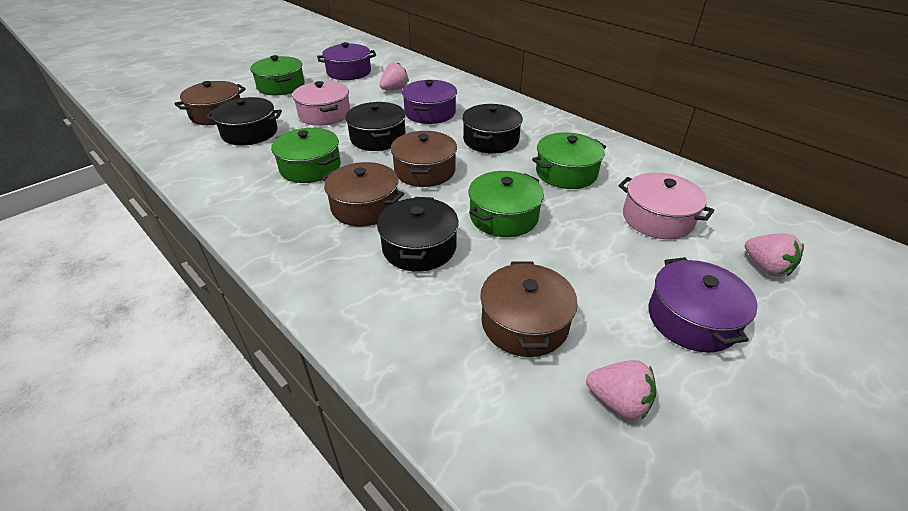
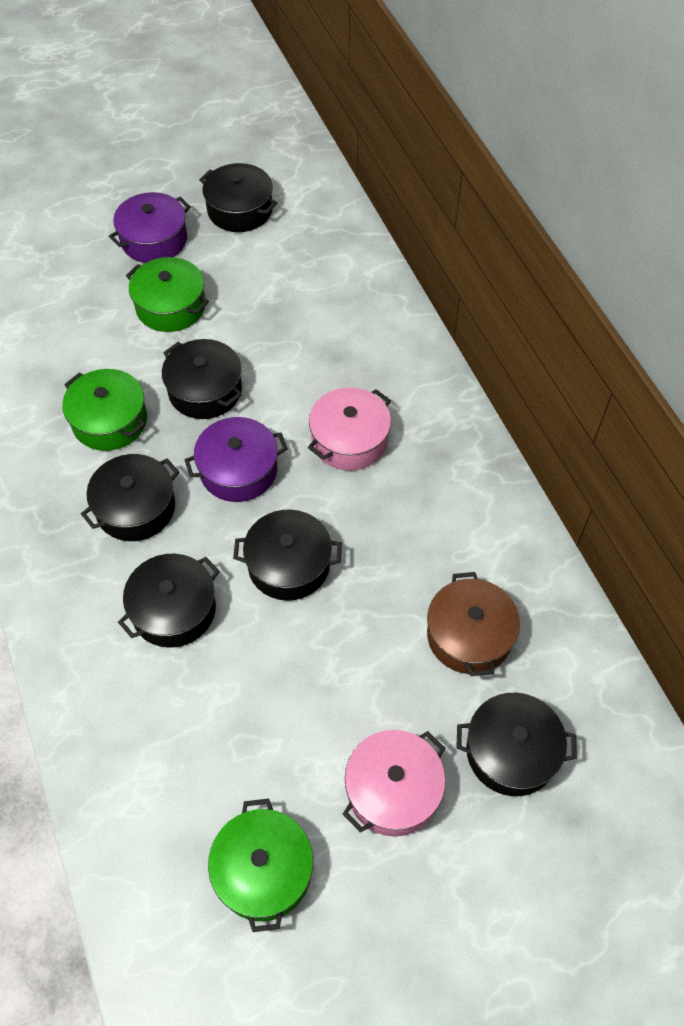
black pot: [206,97,282,146] [345,102,406,151] [377,197,459,272] [462,104,523,154] = 4 -> [81,454,179,541] [118,554,220,648] [162,339,242,419] [199,163,277,232] [233,509,342,601] [456,693,577,796] = 6
brown pot: [174,81,246,125] [322,162,404,226] [391,131,457,187] [480,261,578,357] = 4 -> [427,572,520,676] = 1
green pot: [250,55,305,95] [271,128,341,183] [468,171,544,237] [532,132,606,189] = 4 -> [62,369,147,451] [126,257,209,332] [208,799,313,932] = 3
pink strawberry: [379,62,409,90] [586,360,656,420] [745,233,804,276] = 3 -> none = 0
purple pot: [317,42,376,80] [402,80,457,124] [648,257,758,353] = 3 -> [109,192,191,263] [185,417,288,502] = 2

